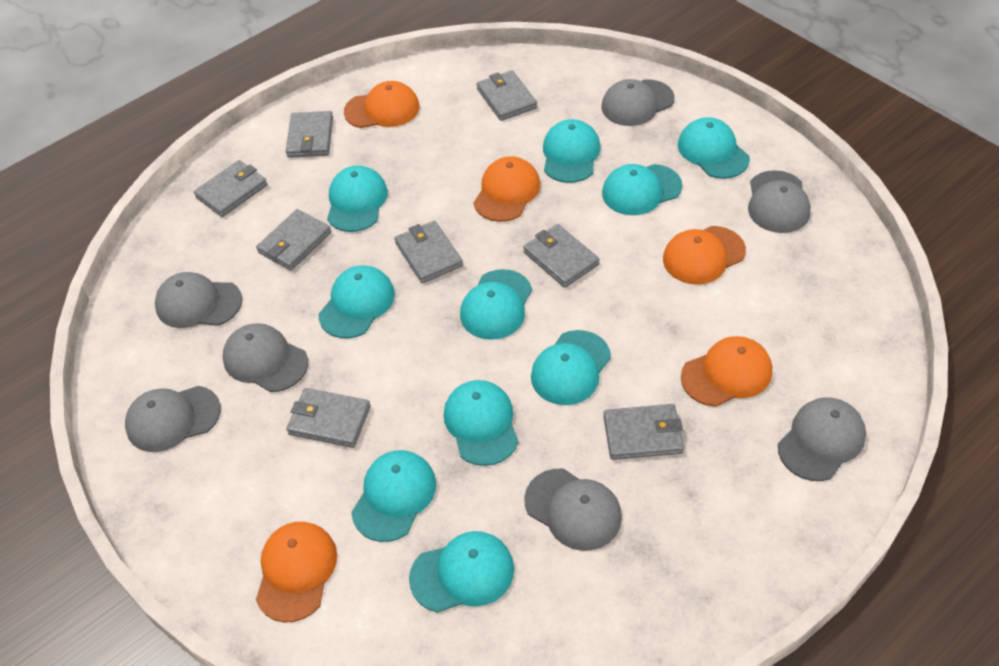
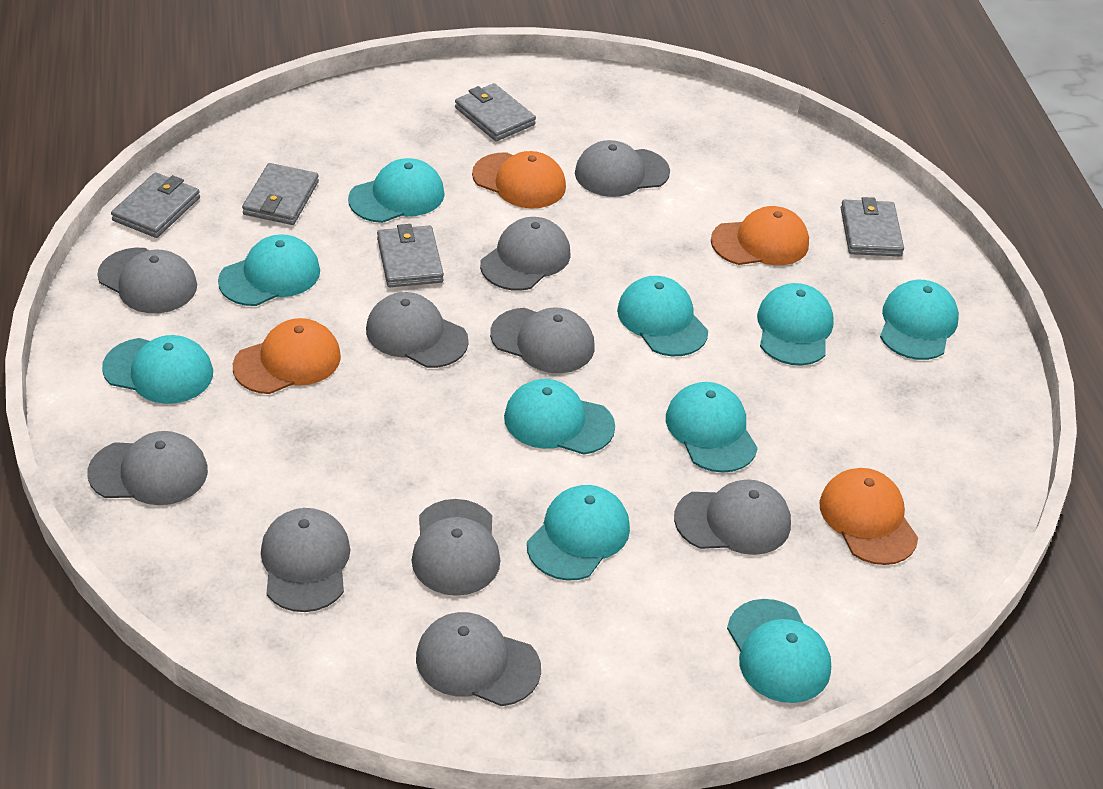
grey cap: [125,386,221,452] [155,272,242,328] [222,323,308,392] [524,469,622,551] [601,79,675,126] [748,170,811,233] [778,397,866,481] = 7 -> [87,431,208,505] [97,248,197,313] [261,508,350,612] [366,292,469,368] [412,499,500,596] [416,612,541,706] [480,217,571,291] [490,307,595,373] [575,140,670,197] [674,480,791,555] = 10
grey wallet: [194,160,268,217] [256,209,331,271] [286,111,333,158] [286,388,371,448] [395,221,463,283] [477,70,537,121] [523,224,600,288] [603,404,684,460] = 8 -> [111,172,200,238] [242,163,319,225] [377,224,444,287] [455,83,536,141] [841,197,904,256] = 5
orange cap: [256,522,337,622] [344,81,419,128] [474,156,540,222] [663,226,746,285] [681,336,772,407] = 5 -> [233,318,341,394] [472,151,566,208] [711,206,809,265] [819,468,918,565] = 4

